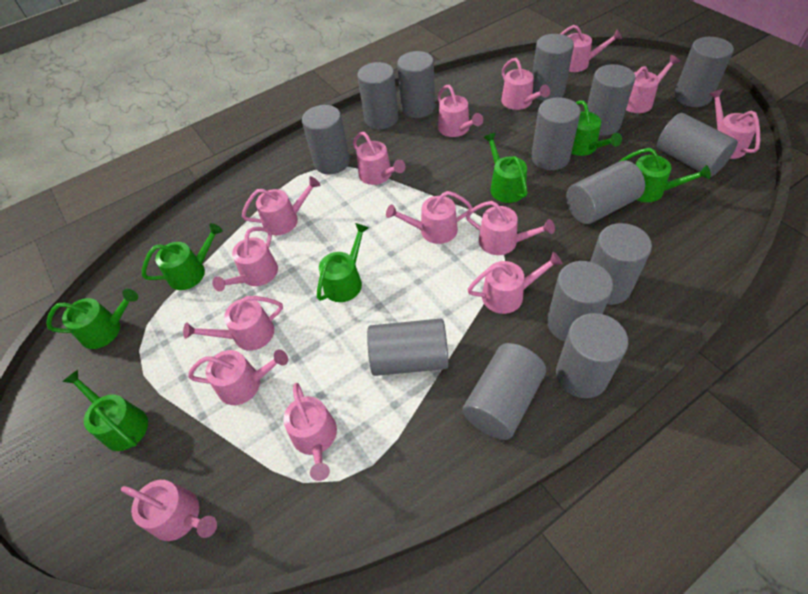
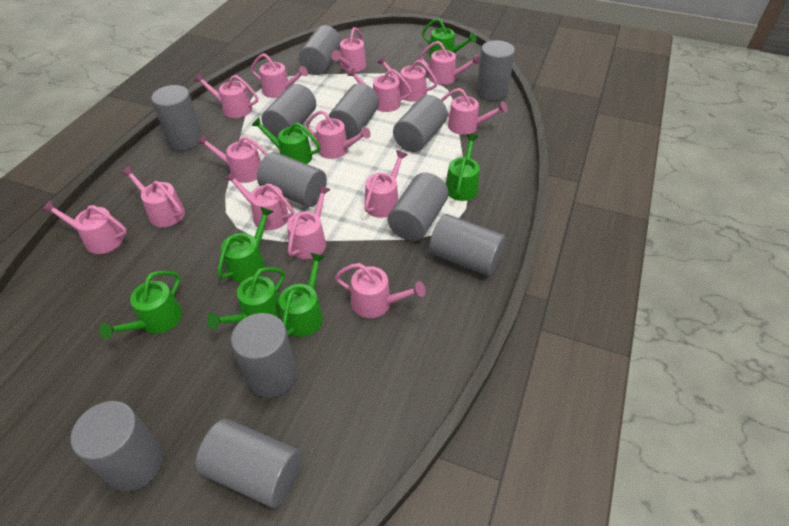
grey cylinder: [302,105,350,174] [357,62,398,129] [367,319,449,376] [397,51,435,118] [462,343,546,440] [531,97,581,170] [532,34,574,101] [547,261,613,342] [556,313,628,398] [566,161,645,224] [587,64,635,136] [590,223,652,305] [657,113,738,177] [674,37,734,107] = 14 -> [71,401,163,492] [151,85,203,150] [196,419,302,508] [231,313,297,398] [257,152,327,207] [261,84,316,139] [299,25,341,75] [329,83,379,140] [388,173,449,241] [393,95,447,152] [429,214,506,276] [476,40,515,101] = 12

